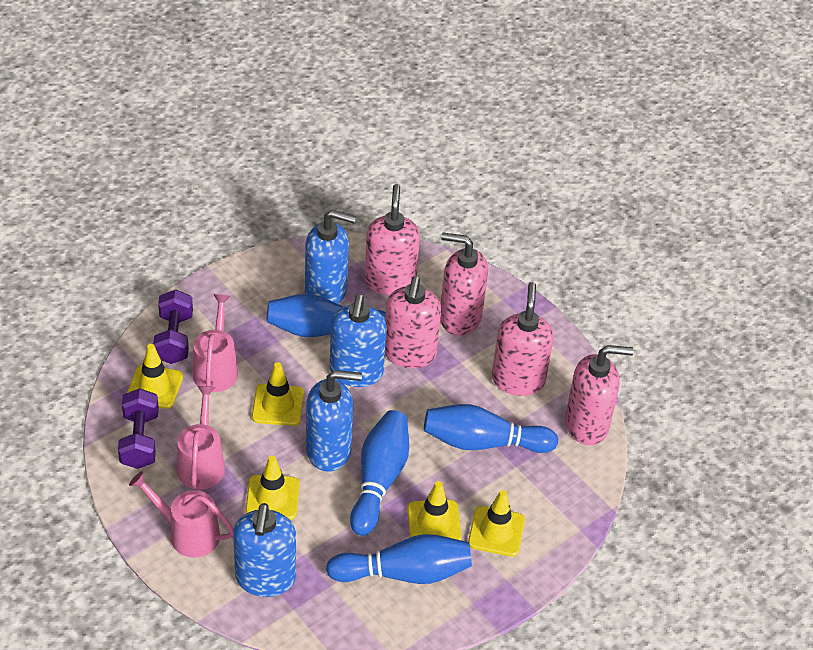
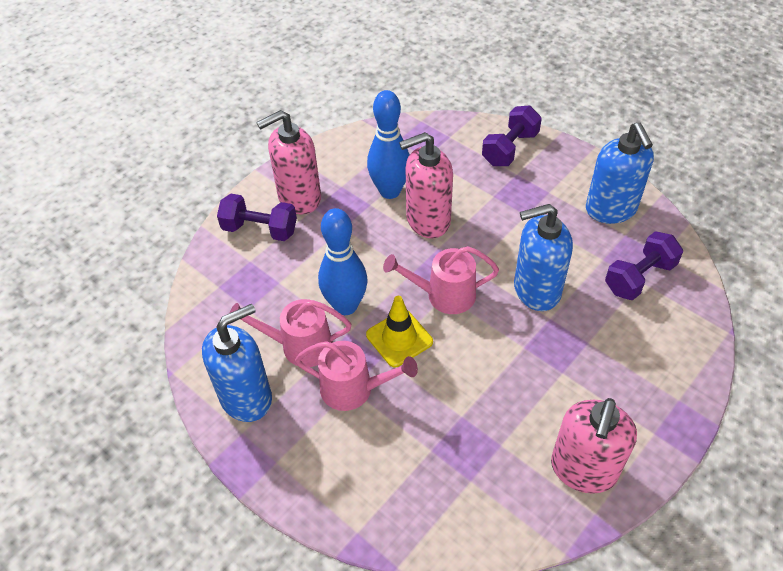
blue bowling pin: [267,294,386,337] [326,534,472,584] [350,410,409,536] [424,404,558,453] = 4 -> [318,208,367,315] [367,90,410,199] = 2
blue soap dispenser: [233,503,296,597] [305,210,356,304] [306,370,362,472] [330,294,387,387] = 4 -> [202,304,272,422] [514,204,573,311] [586,122,654,224] = 3
pink soap dispenser: [365,184,420,295] [385,276,441,368] [440,233,488,336] [492,282,554,396] [565,345,634,445] = 5 -> [256,110,321,214] [399,132,453,238] [551,398,637,494] = 3
purple dumbbell: [118,388,159,469] [153,289,193,364] = 2 -> [217,194,297,241] [482,106,542,166] [605,231,683,300] = 3
yellow traffic cone: [127,344,183,409] [246,456,300,520] [252,362,304,426] [407,481,462,540] [468,490,525,557] = 5 -> [366,296,433,367] = 1

